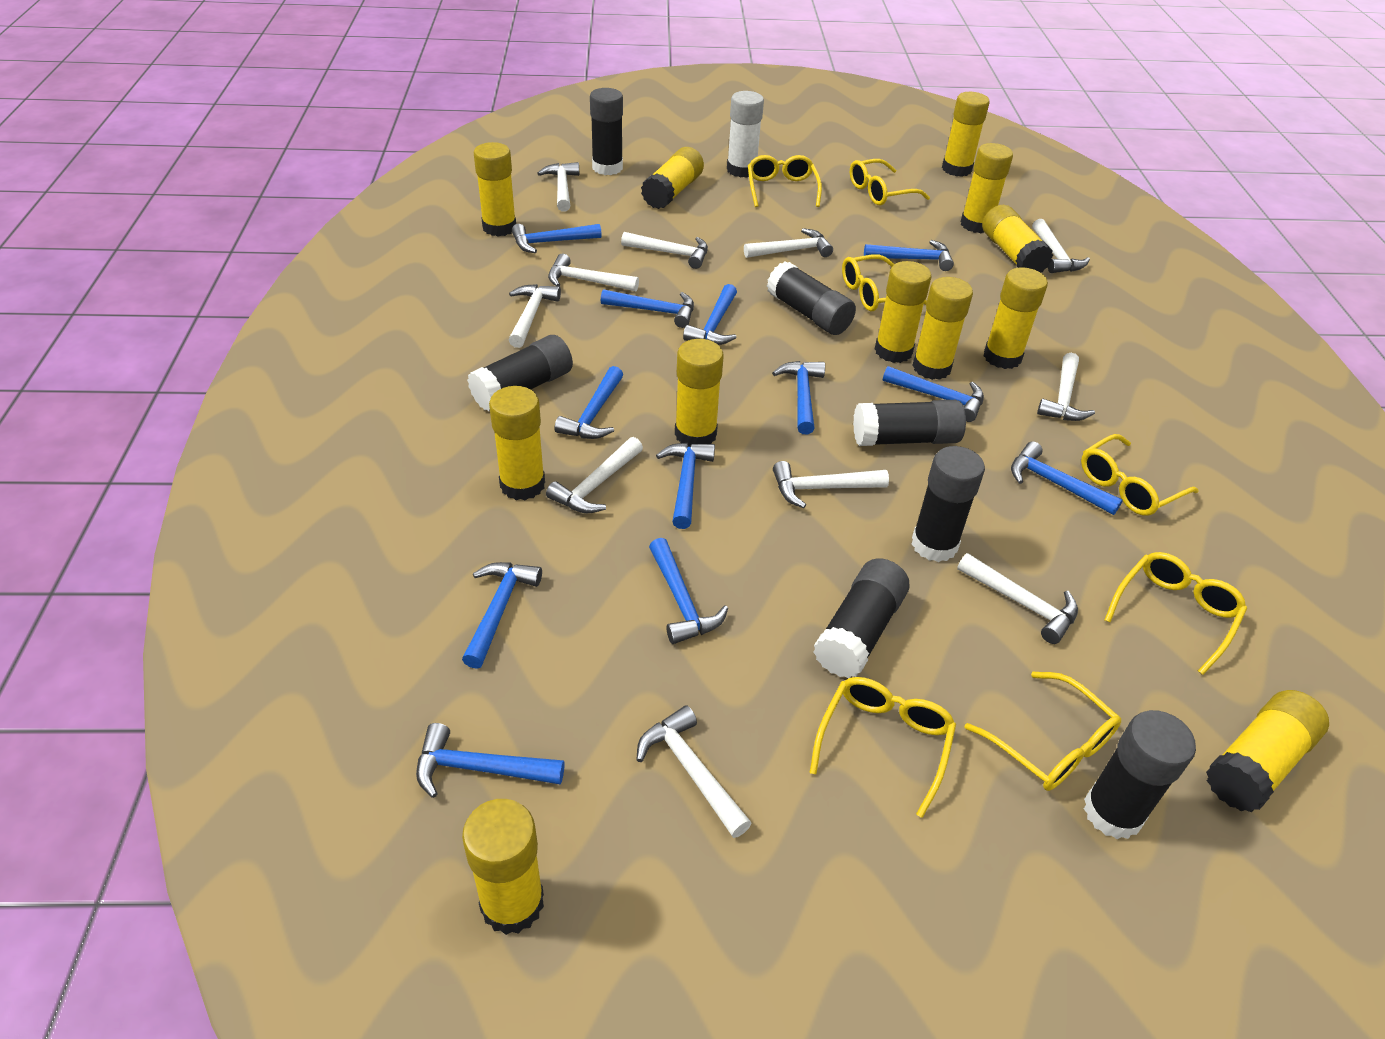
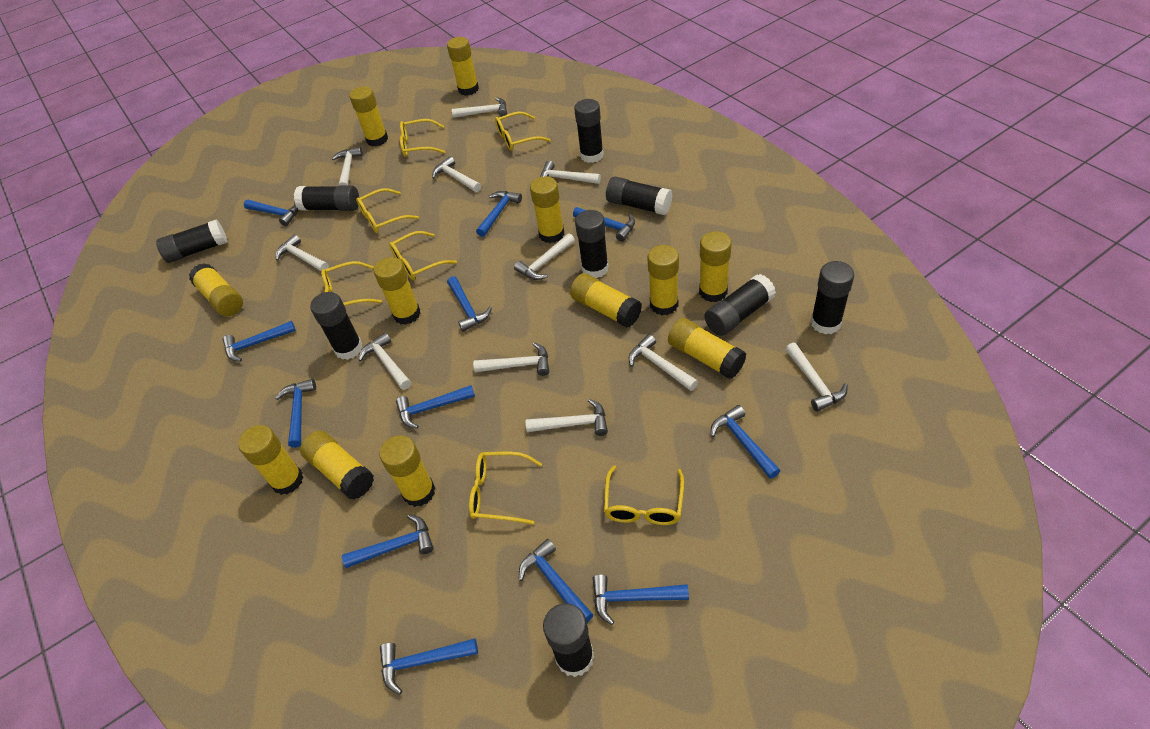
black glue stick: [467,335,573,411] [590,88,623,175] [767,261,856,335] [813,558,910,678] [853,400,966,446] [912,446,985,562] [1084,710,1196,839] = 7 -> [156,220,227,263] [294,185,359,211] [310,292,363,360] [543,603,594,677] [574,99,604,163] [575,210,609,278] [606,176,672,215] [704,274,776,336] [810,261,854,334] = 9
white glue stick: [727,91,764,178] = 1 -> none = 0

